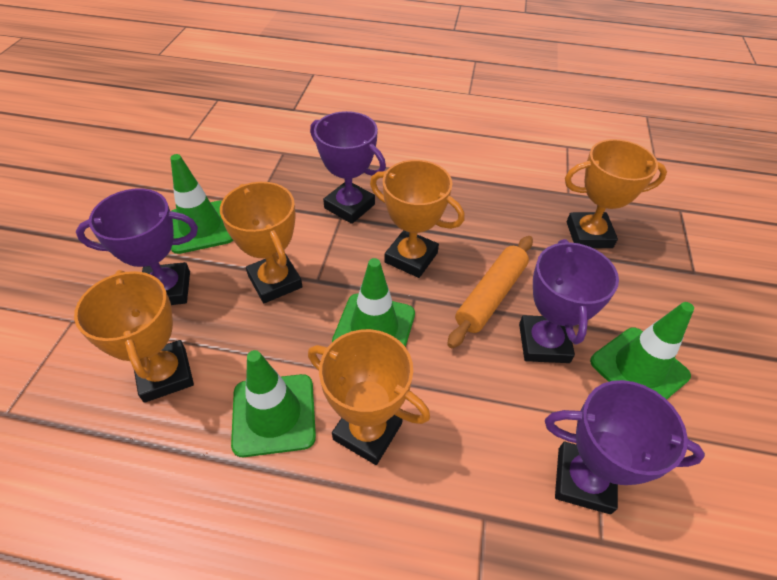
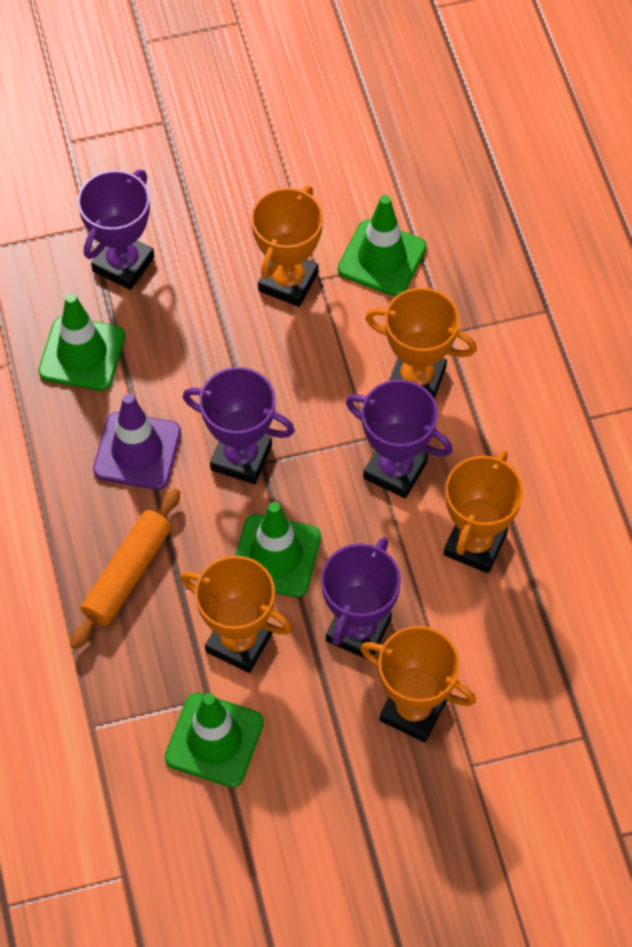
purple traffic cone: none = 0 -> [93,394,181,490] = 1

